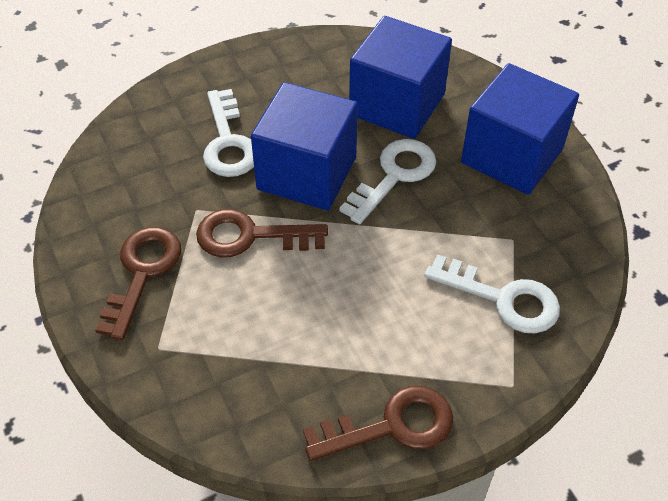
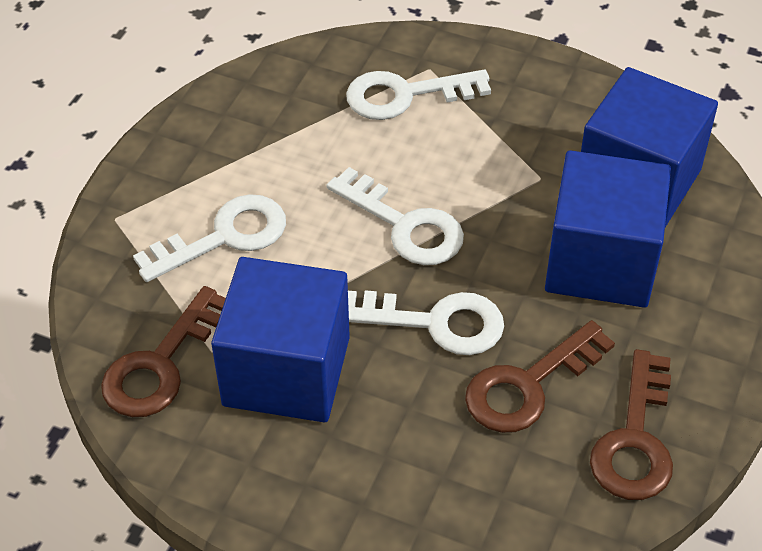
white key: [203,89,254,177] [339,139,436,225] [424,254,560,333] = 3 -> [133,194,286,282] [327,167,464,265] [346,70,491,120] [348,290,504,355] = 4

